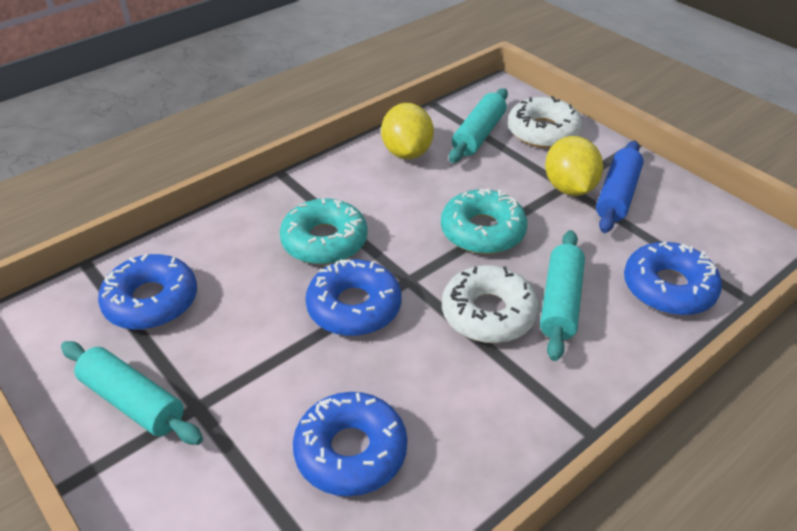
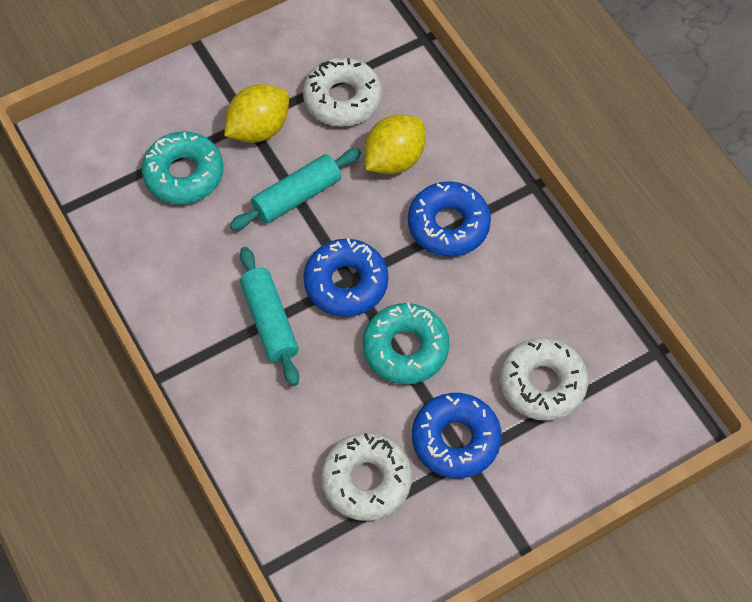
blue donut: [98,254,197,330] [293,392,407,496] [305,259,401,336] [624,242,722,316] = 4 -> [304,238,388,317] [408,181,491,257] [412,393,502,479] = 3
blue rolling pin: [596,141,643,233] = 1 -> none = 0
turquoise rolling pin: [61,341,203,445] [449,88,508,163] [540,230,585,361] = 3 -> [230,148,361,230] [240,247,299,386] = 2
white donut: [442,265,539,343] [508,96,582,148] = 2 -> [303,57,382,127] [321,433,412,521] [500,338,588,421] = 3

